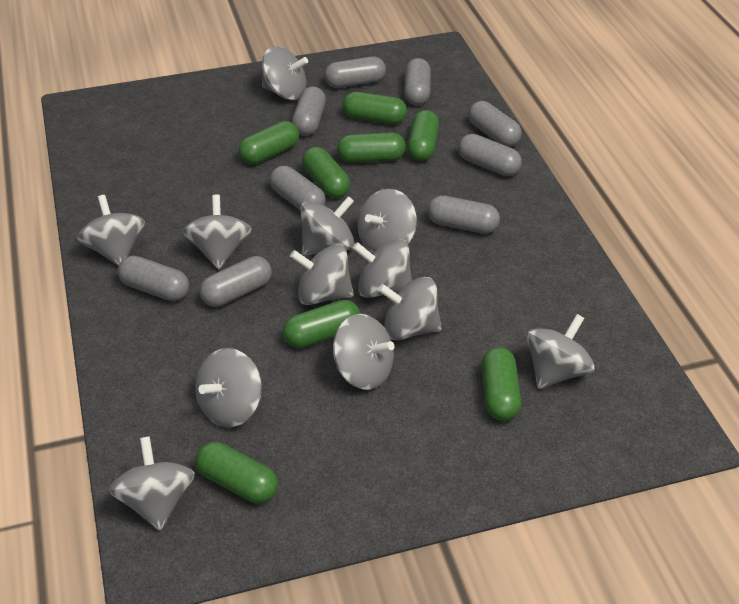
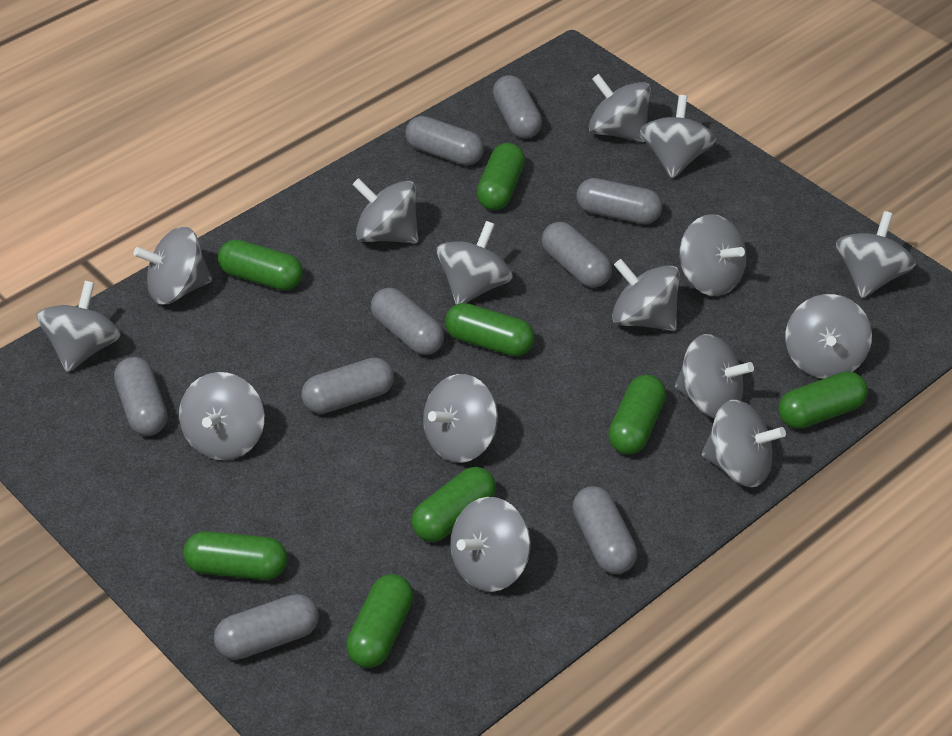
grey spinning top: [77,195,145,266] [109,436,195,530] [183,195,251,269] [195,348,262,427] [262,46,308,100] [290,244,354,305] [300,196,355,255] [333,314,394,390] [353,239,412,298] [357,189,417,253] [378,277,442,340] [526,314,595,389] = 12 -> [36,281,121,372] [133,227,212,304] [179,372,264,460] [352,178,418,243] [423,374,498,463] [436,221,513,304] [450,497,530,592] [589,74,651,142] [612,259,680,331] [640,95,716,178] [675,334,754,418] [680,214,746,296] [702,400,786,487] [785,294,872,379] [836,211,916,298] = 15

